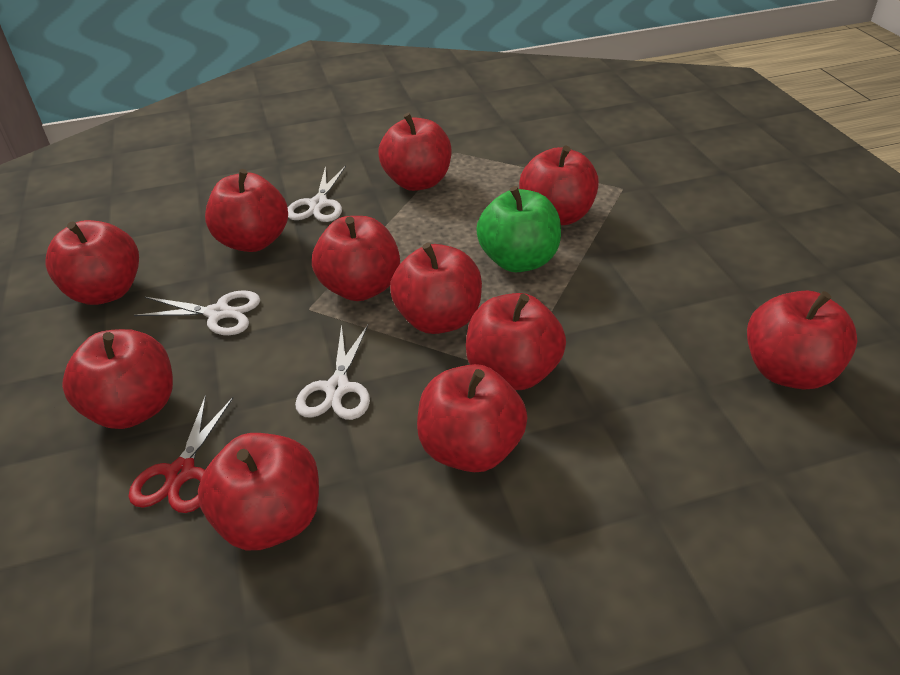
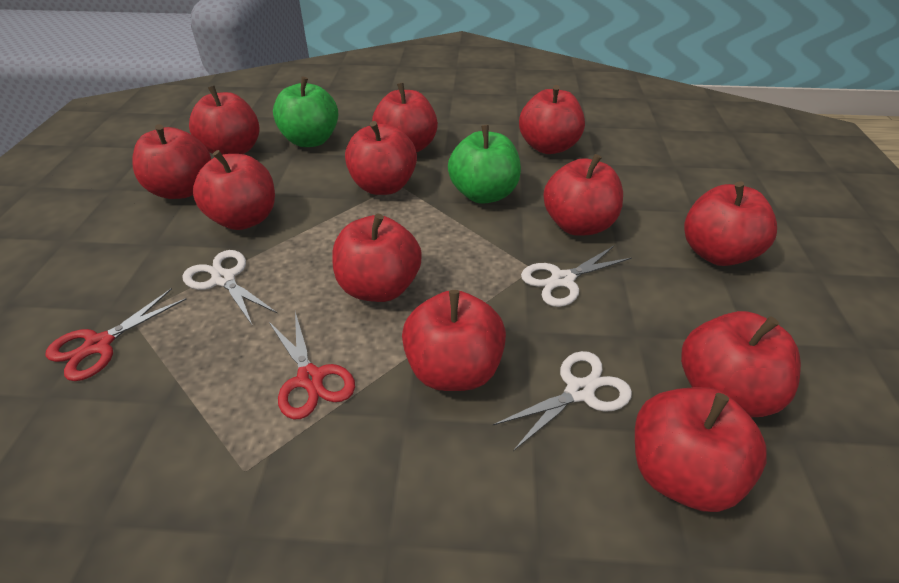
green apple: [476,186,561,272] = 1 -> [273,77,338,147] [448,125,521,204] = 2
red apple: [45,220,139,305] [62,329,173,429] [198,433,319,550] [205,169,288,252] [312,216,400,301] [378,113,452,191] [390,243,482,334] [417,364,527,472] [466,293,566,390] [519,145,599,225] [747,290,858,390] = 11 -> [133,124,211,199] [189,86,259,155] [193,150,275,230] [332,213,422,302] [345,121,417,195] [372,83,438,152] [402,290,506,391] [519,85,585,154] [543,154,623,236] [635,387,767,512] [681,311,801,417] [684,181,777,266] = 12
red scissors: [129,395,233,513] = 1 -> [46,288,186,381] [269,312,355,419] = 2

